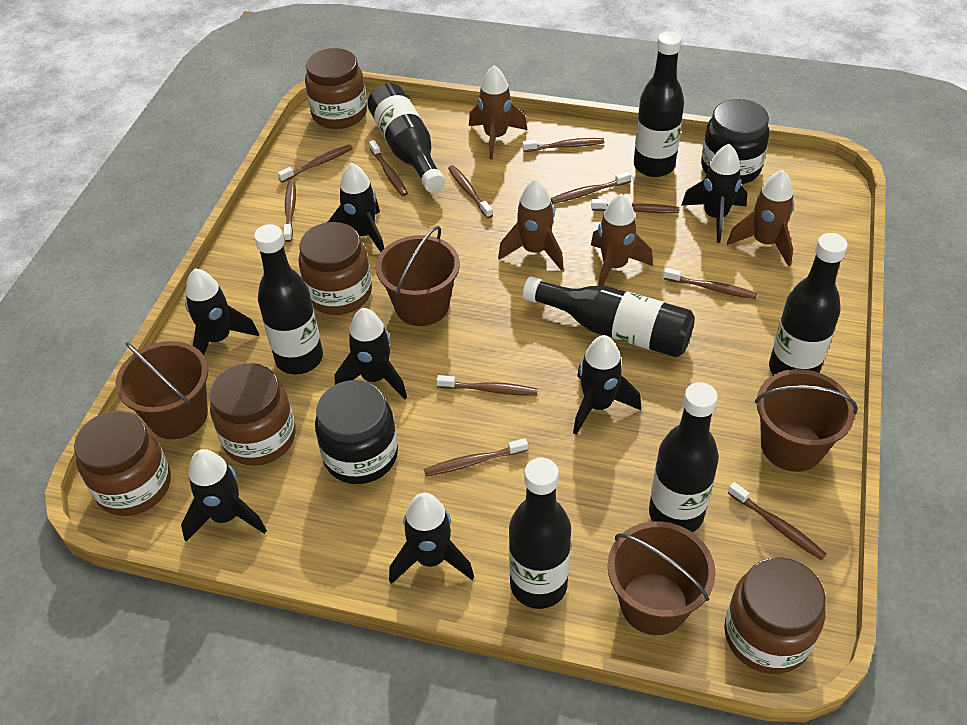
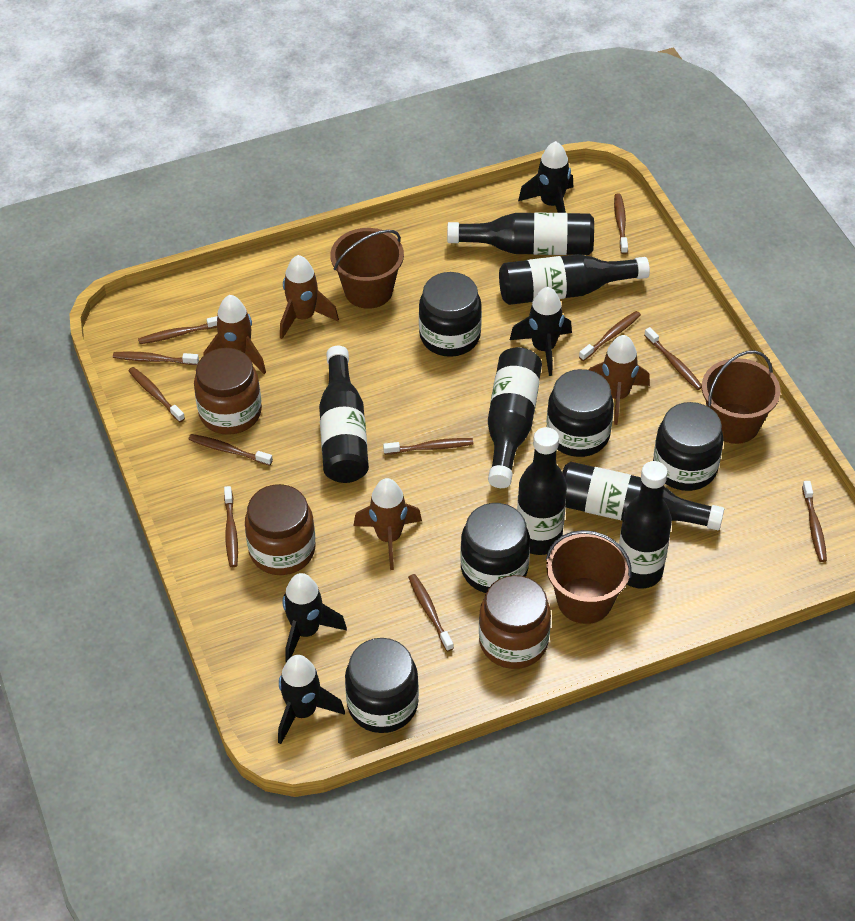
black jar: [315,380,398,484] [701,99,770,184] = 2 -> [345,638,419,733] [419,272,482,357] [460,503,530,593] [546,369,614,457] [653,402,724,491] = 5
black rocket: [181,449,267,542] [185,268,259,355] [328,163,384,252] [335,308,407,399] [389,493,474,584] [573,335,641,435] [682,144,748,243] = 7 -> [278,655,345,744] [283,573,347,662] [510,287,572,376] [518,141,573,213] = 4
brown bucket: [115,341,208,439] [376,226,460,326] [608,521,716,635] [755,369,858,472] = 4 -> [330,228,404,309] [546,530,632,624] [702,350,780,444] = 3
brown jar: [74,411,171,516] [209,363,296,466] [298,222,372,315] [305,48,367,129] [724,557,826,674] = 5 -> [194,348,262,435] [245,484,316,575] [479,575,551,669] = 3

